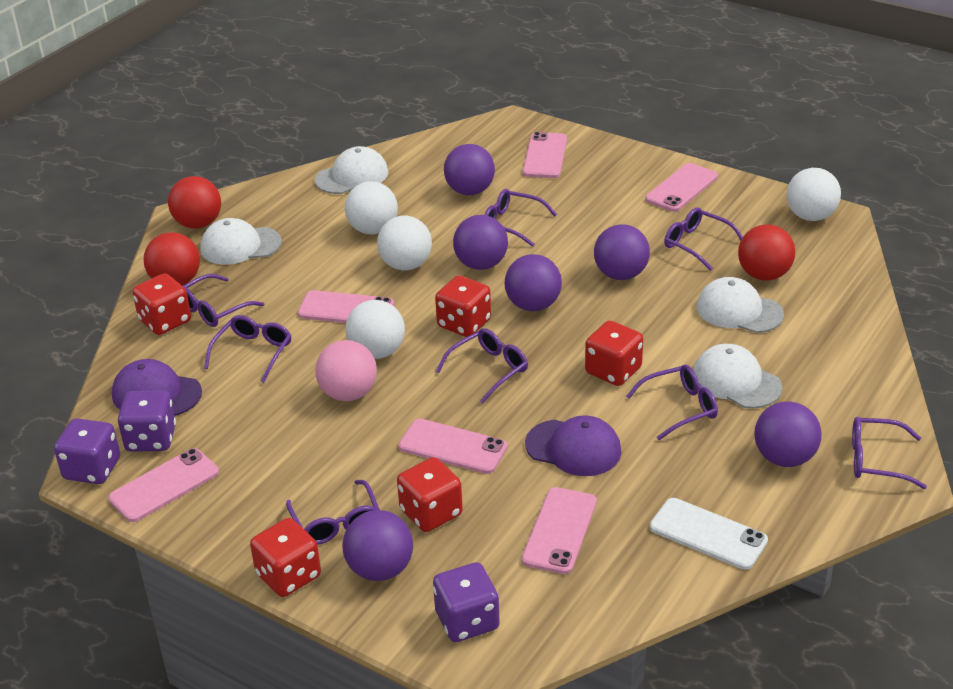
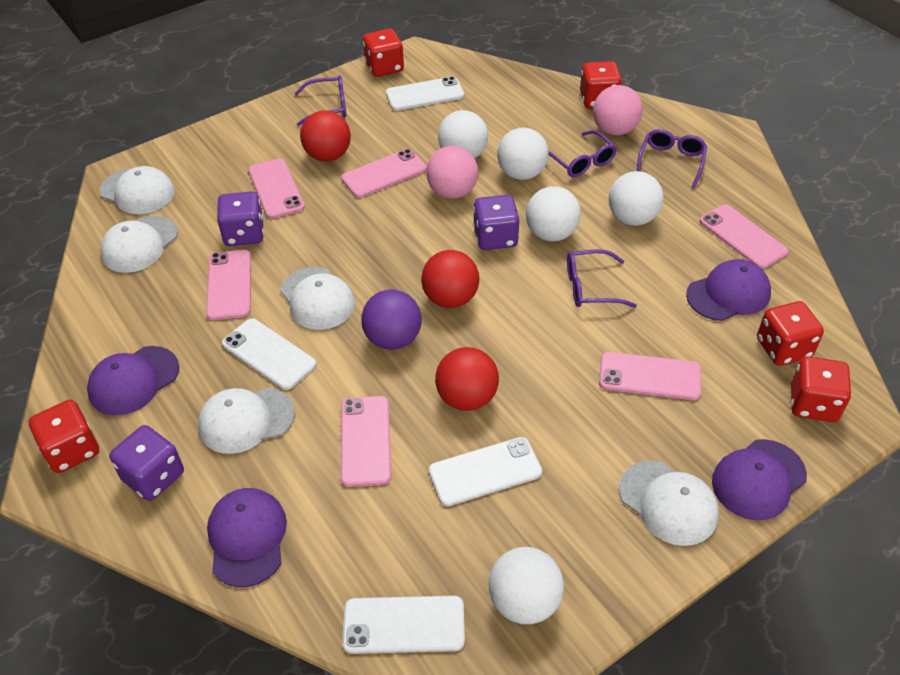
pink ball: [315,340,377,401] = 1 -> [426,146,478,199] [593,85,643,135] = 2
purple ball: [342,510,413,581] [444,144,495,195] [453,215,508,270] [505,254,562,311] [594,224,650,280] [754,401,821,467] = 6 -> [361,289,422,350] = 1
purple cap: [112,359,202,416] [525,415,621,476] = 2 -> [87,346,179,415] [207,488,287,587] [686,259,771,321] [712,439,807,520] = 4
purple glasses: [183,274,264,327] [204,315,292,383] [286,480,380,545] [436,328,528,403] [484,189,557,247] [626,365,718,440] [664,207,743,271] [852,417,927,489] = 8 -> [294,75,346,126] [548,130,617,177] [567,249,637,308] [637,129,707,188] = 4
white ball: [345,181,398,234] [345,300,405,359] [377,216,432,270] [786,168,841,221] = 4 -> [438,110,488,158] [489,547,564,624] [497,128,549,180] [526,186,581,241] [609,171,664,226] = 5
white cap: [200,218,282,265] [315,146,389,194] [693,344,782,409] [697,277,784,333] = 4 -> [100,166,175,214] [100,216,178,273] [198,388,295,454] [280,267,355,330] [619,460,719,546] = 5
white phone: [650,498,768,570] = 1 -> [222,318,317,390] [342,596,465,654] [386,76,464,111] [429,437,542,506] = 4

